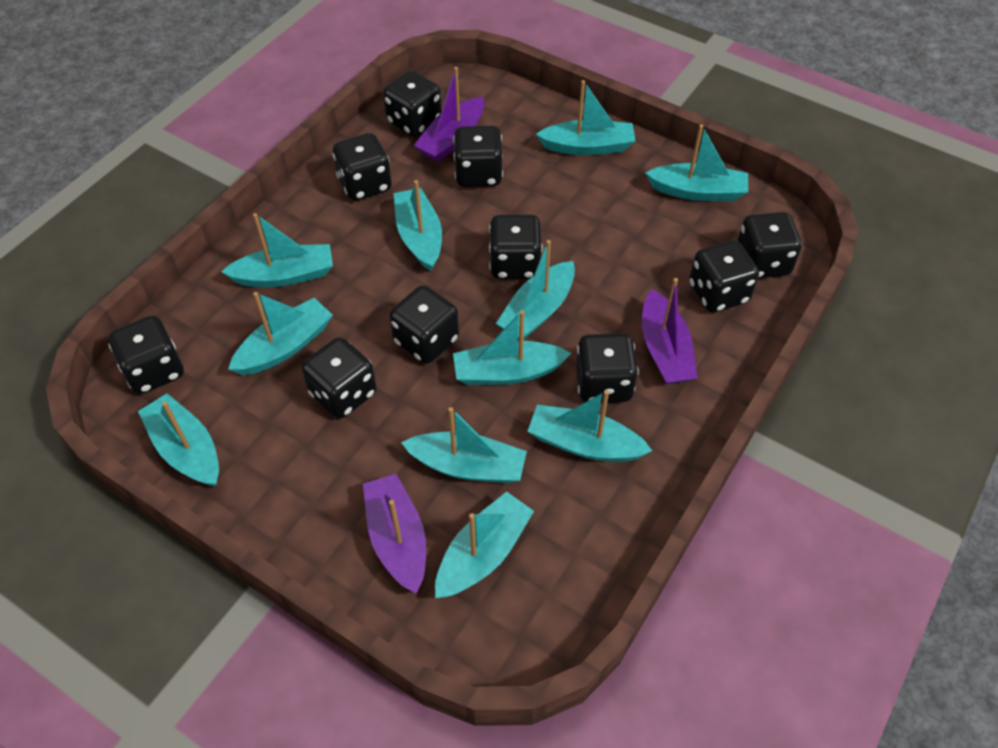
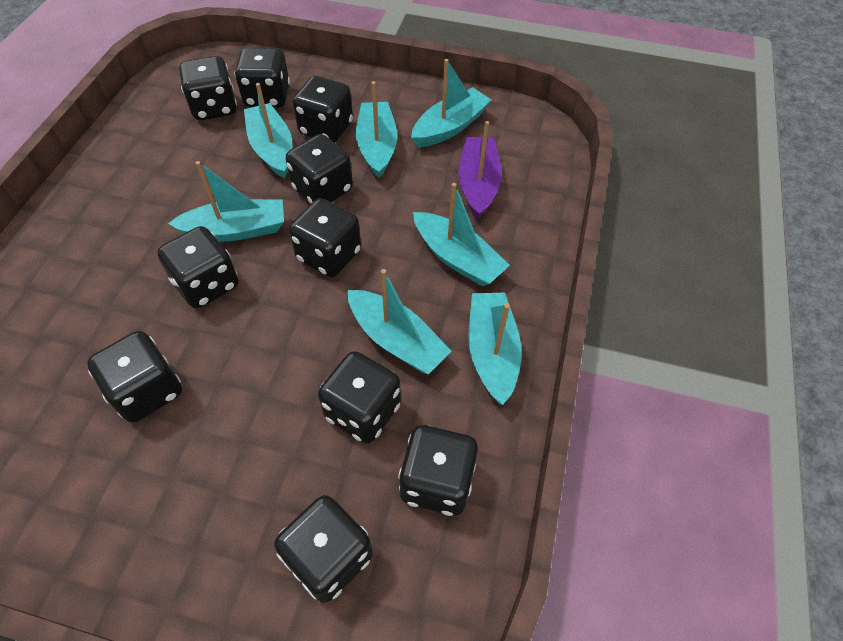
purple boat: [363,474,426,593] [414,67,485,162] [642,278,698,384] = 3 -> [458,121,502,219] = 1
turquoise boat: [138,393,219,486] [221,213,333,287] [228,292,333,375] [393,180,442,271] [401,407,527,483] [435,491,534,598] [453,310,571,385] [496,240,575,340] [527,390,652,462] [536,80,635,155] [645,124,748,201] = 11 -> [168,161,284,242] [244,83,293,179] [348,269,451,374] [356,81,397,178] [411,59,491,147] [413,183,510,286] [468,293,522,405] = 7

